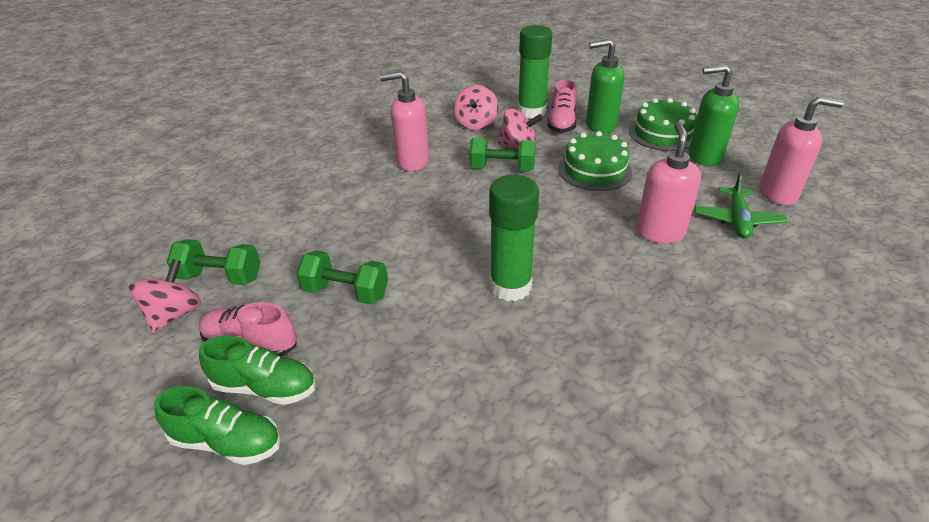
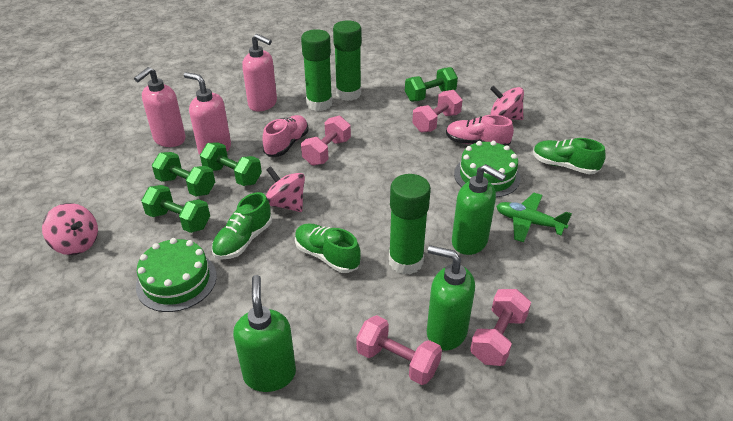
green dumbbell: [167,239,260,285] [296,250,388,305] [469,138,536,171] = 3 -> [141,185,210,233] [152,152,215,197] [200,142,262,186] [405,67,458,102] = 4
green glue stick: [489,175,539,301] [518,25,552,119] = 2 -> [301,29,332,111] [333,20,362,101] [389,174,431,275] = 3
green shoe: [154,386,281,465] [199,335,316,405] = 2 -> [212,192,272,260] [295,223,361,273] [533,138,606,174] = 3
green soap dispenser: [586,39,625,134] [689,65,739,166] = 2 -> [233,275,296,392] [427,245,475,350] [452,164,506,255] = 3
pink dumbbell: none = 0 -> [301,116,351,166] [356,315,442,385] [412,90,462,133] [470,289,531,366] = 4

